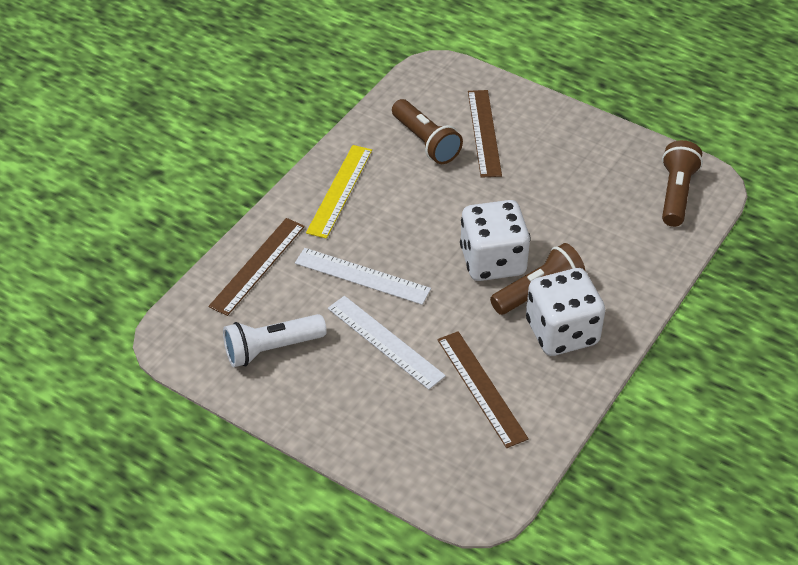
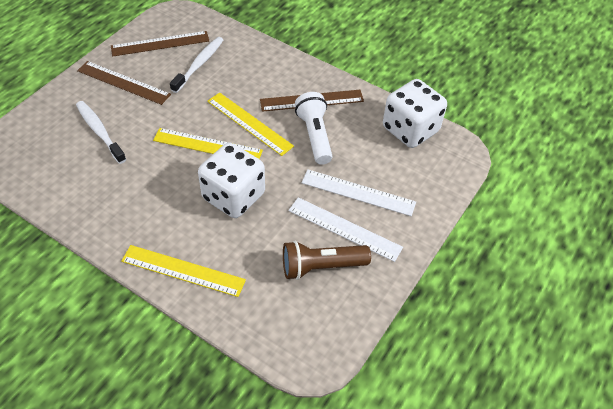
brown flashlight: [392,99,463,164] [490,243,585,315] [662,140,703,227] = 3 -> [283,241,371,280] = 1
white toothbrush: none = 0 -> [76,101,126,164] [170,37,223,93] = 2
yellow ruler: [306,145,372,239] = 1 -> [121,245,246,297] [153,128,263,159] [207,93,294,156] = 3

